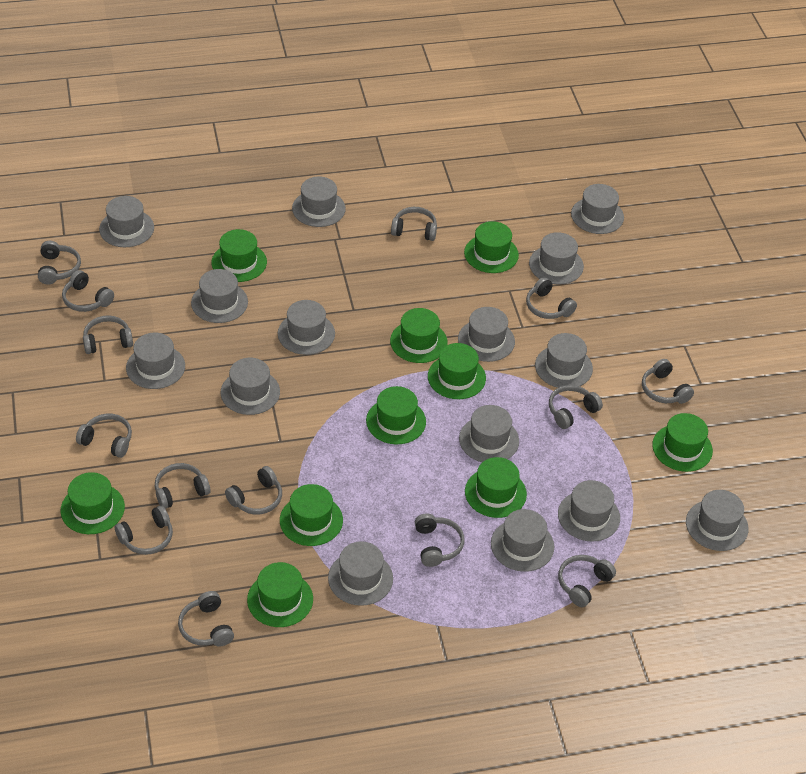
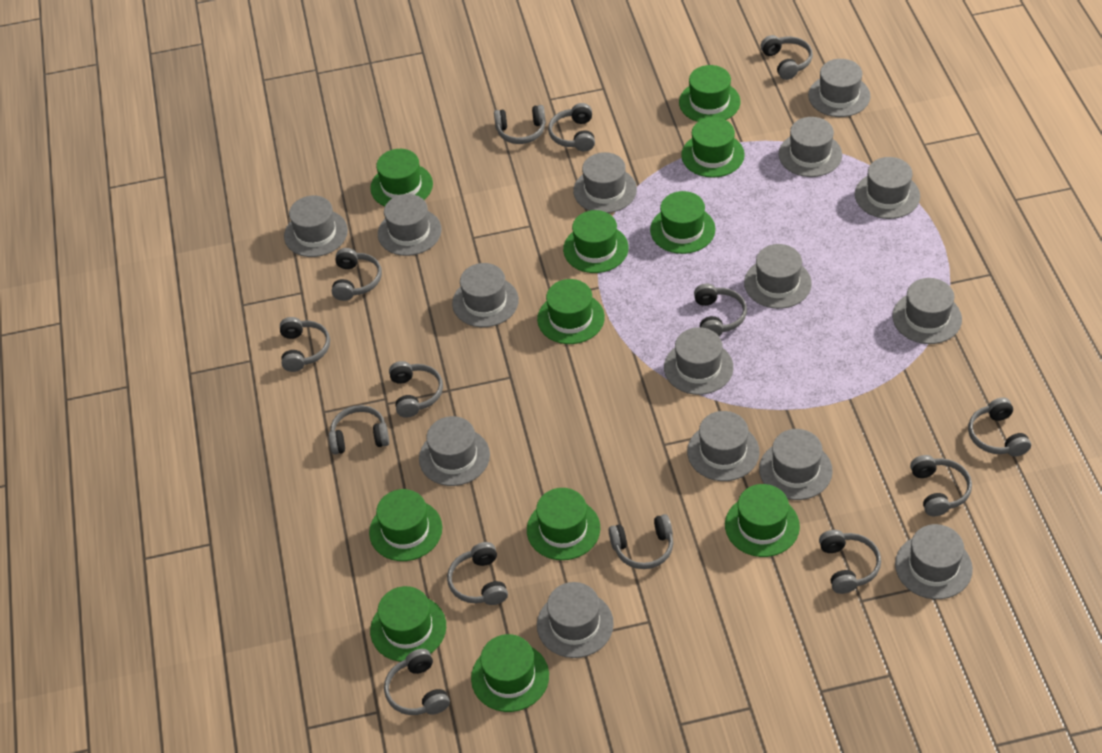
green hat: [60,472,125,534] [211,229,267,282] [247,562,313,627] [280,484,343,546] [366,386,426,444] [390,308,448,363] [428,343,486,399] [464,221,519,273] [465,457,527,518] [652,413,713,472] = 10 -> [369,489,442,561] [370,149,433,206] [370,586,446,662] [471,634,549,712] [527,488,600,560] [537,279,605,344] [563,210,629,273] [650,191,715,254] [679,65,740,122] [681,117,745,178] [725,484,800,557] = 11

